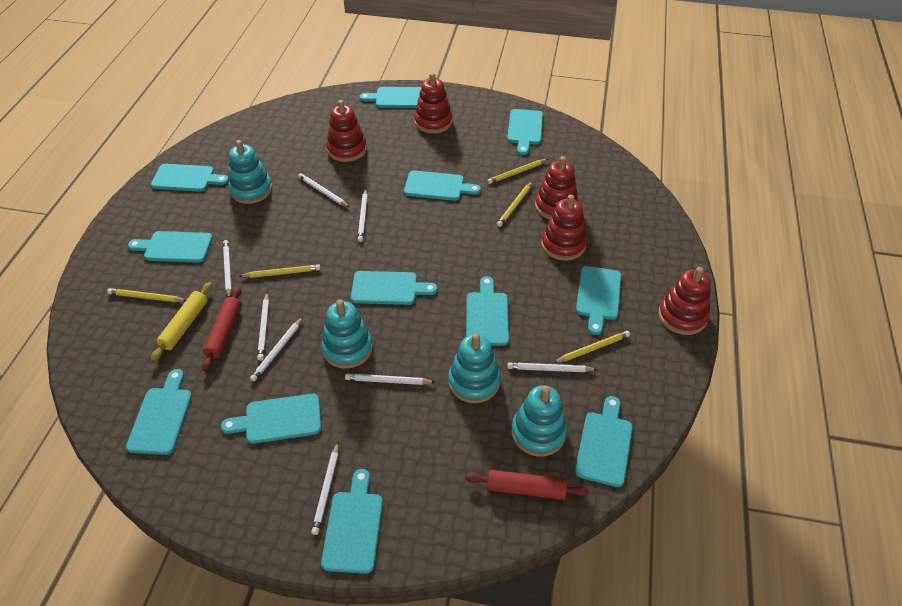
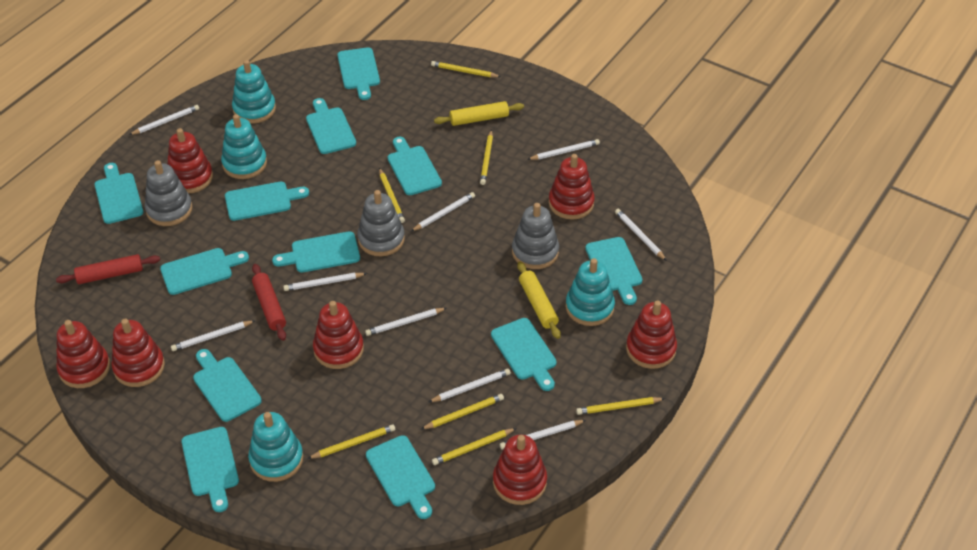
grey stacking toy: none = 0 -> [145,160,193,226] [357,190,405,256] [512,203,559,269] = 3
red stacking toy: [326,100,367,162] [414,73,453,133] [535,156,579,219] [541,195,587,261] [658,267,711,335] = 5 -> [56,320,110,388] [111,319,165,387] [167,128,213,193] [313,301,364,369] [493,435,547,505] [549,154,595,220] [626,300,677,369] = 7
white pencil: [223,240,232,297] [250,317,303,382] [257,293,269,361] [298,173,349,207] [311,442,339,535] [345,374,435,385] [358,189,368,242] [507,363,598,372] = 8 -> [129,105,199,135] [171,320,256,351] [283,273,367,291] [365,308,447,336] [411,192,475,231] [429,369,511,402] [500,420,586,450] [527,139,600,160] [615,209,667,261] = 9
yellow pencil: [107,288,186,302] [239,265,320,278] [487,159,548,184] [497,181,533,227] [553,331,630,363] = 5 -> [307,424,395,459] [379,168,405,223] [421,394,504,429] [431,61,501,77] [432,428,516,465] [480,130,493,185] [576,397,665,415] = 7
yellow rolling pin: [151,282,212,362] = 1 -> [434,101,524,126] [517,261,561,339] = 2

